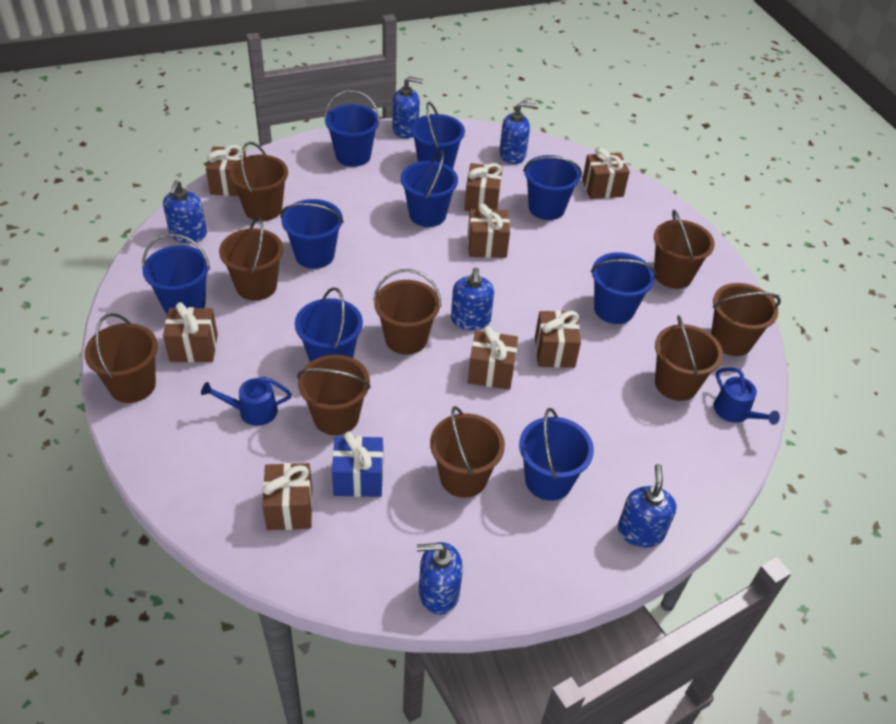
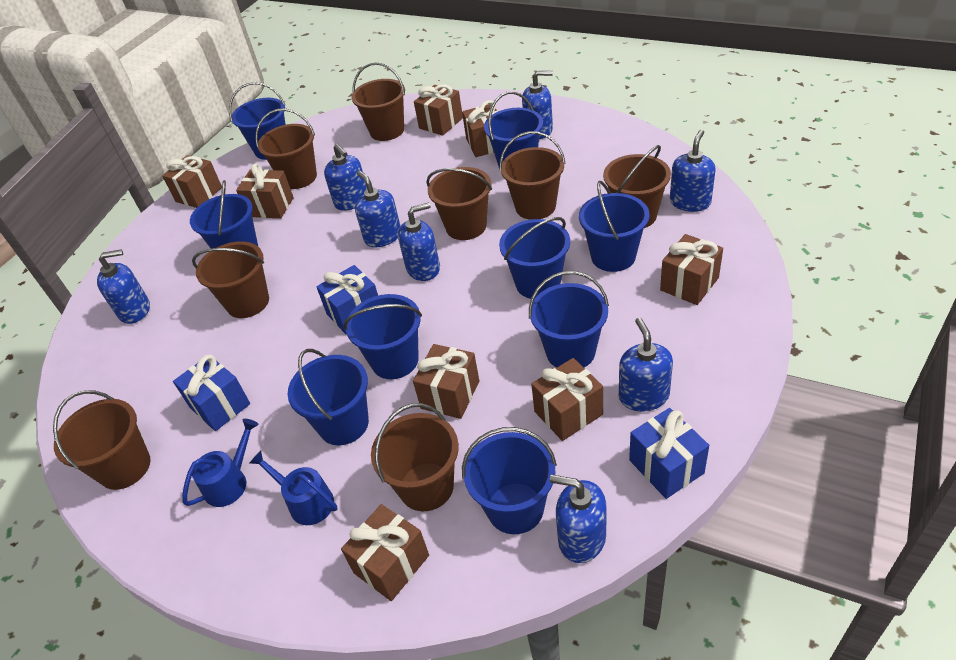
blue gift: [332,432,383,497] = 1 -> [173,355,250,431] [316,265,378,335] [629,408,709,499] = 3
blue soap dispenser: [163,180,207,243] [393,76,423,139] [417,542,463,615] [451,268,494,330] [499,102,536,164] [618,464,676,548] = 6 -> [97,249,150,324] [324,144,367,211] [355,171,400,247] [398,203,440,281] [522,70,553,139] [550,475,606,563] [619,318,673,412] [670,130,716,212] = 8
brown bucket: [84,313,158,403] [219,217,283,301] [229,142,288,221] [297,355,371,435] [373,269,441,355] [430,406,505,498] [654,210,715,289] [655,315,723,401] [711,283,781,356] = 9 -> [53,390,151,490] [192,241,269,318] [255,108,317,189] [351,62,405,141] [371,403,459,511] [426,167,492,240] [500,131,566,220] [603,145,671,228] = 8

